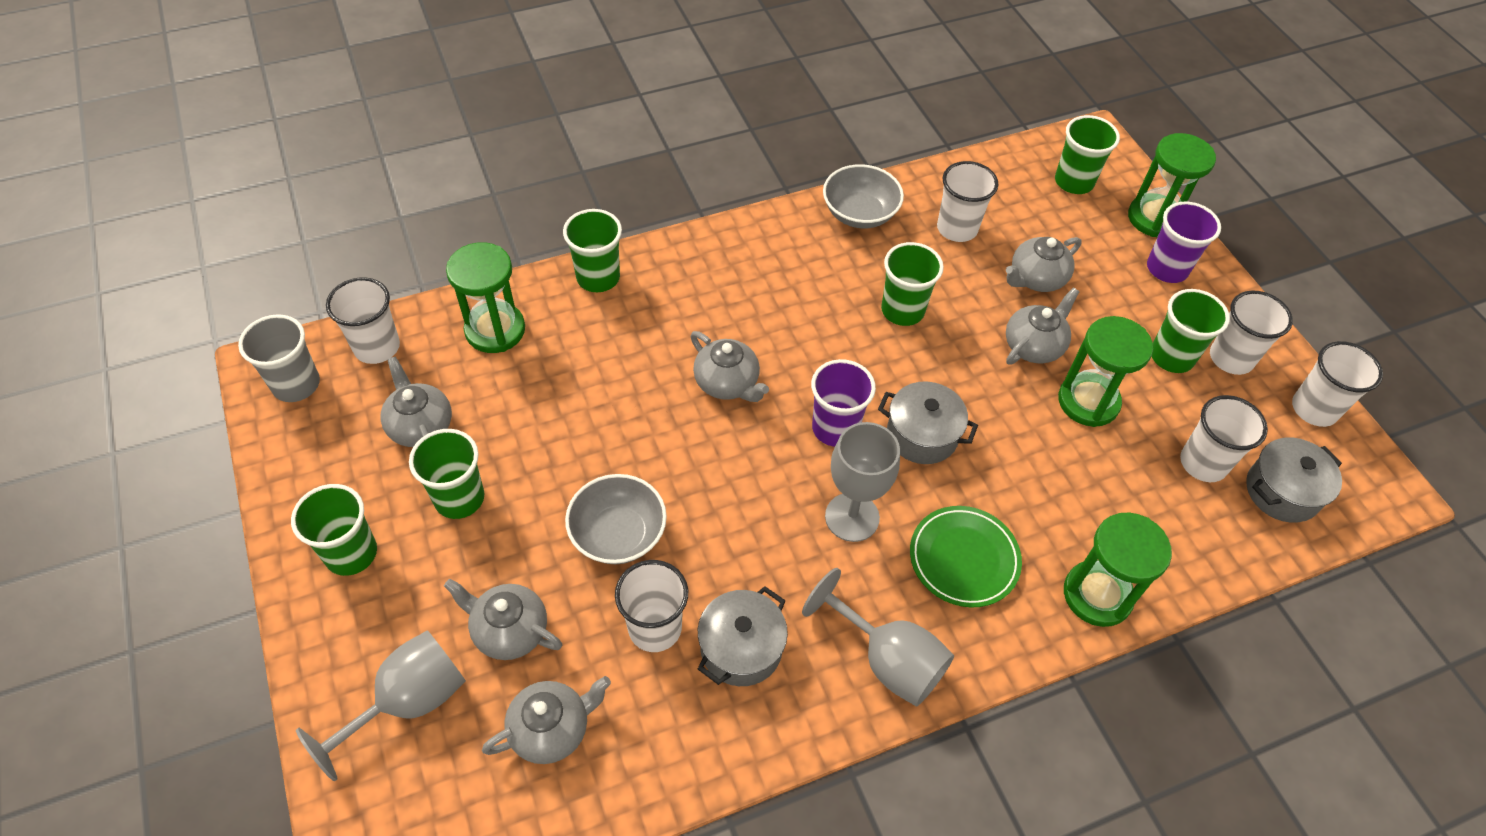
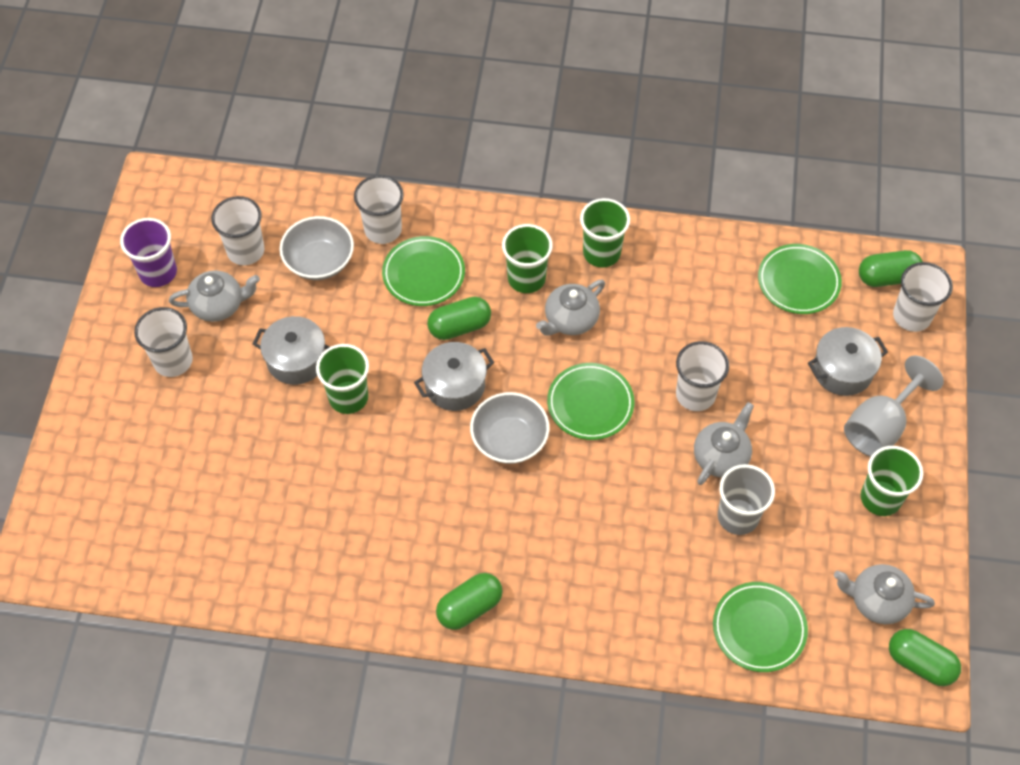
green capsule: none = 0 -> [427,296,491,340] [436,573,503,630] [859,250,923,287] [889,629,961,686] = 4
green cup: [291,484,377,576] [409,429,484,519] [563,209,622,292] [881,242,944,326] [1055,115,1120,194] [1152,289,1230,373] = 6 -> [316,344,369,414] [502,224,553,293] [580,198,630,267] [861,446,923,516] = 4
green hourglass: [446,242,525,353] [1058,316,1153,427] [1064,513,1172,627] [1128,133,1216,237] = 4 -> none = 0
green plate: [910,506,1022,607] = 1 -> [382,236,465,306] [547,363,634,440] [713,582,808,672] [758,244,842,314] = 4
grey goblet: [296,630,466,781] [802,568,954,706] [825,422,900,542] = 3 -> [844,356,944,457] = 1
grey teapot: [380,357,452,447] [444,579,562,660] [482,676,611,764] [690,331,769,402] [1006,237,1082,292] [1006,287,1079,365] = 6 -> [169,270,260,322] [536,280,605,336] [694,402,754,485] [834,564,935,624] = 4
purple cup: [811,359,876,447] [1147,202,1221,283] = 2 -> [120,218,177,287] = 1
white cup: [326,277,400,364] [615,560,688,652] [937,161,999,242] [1180,395,1268,482] [1210,290,1293,375] [1292,341,1383,427] = 6 -> [134,307,193,377] [211,196,264,265] [354,175,404,244] [676,341,729,411] [893,262,953,332] = 5

